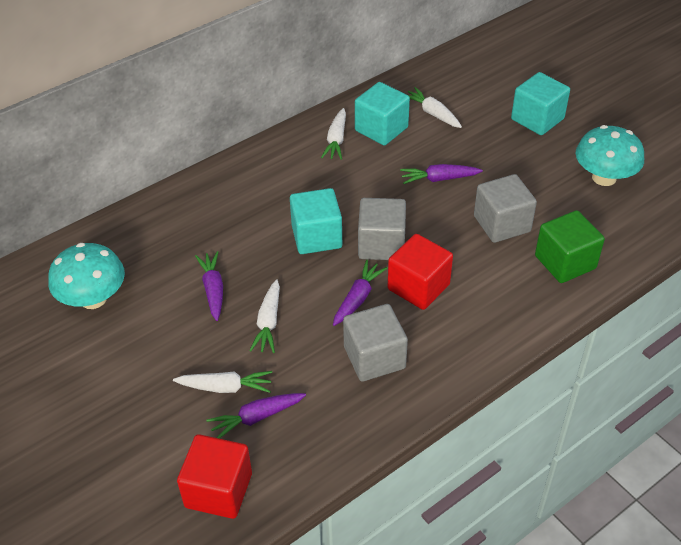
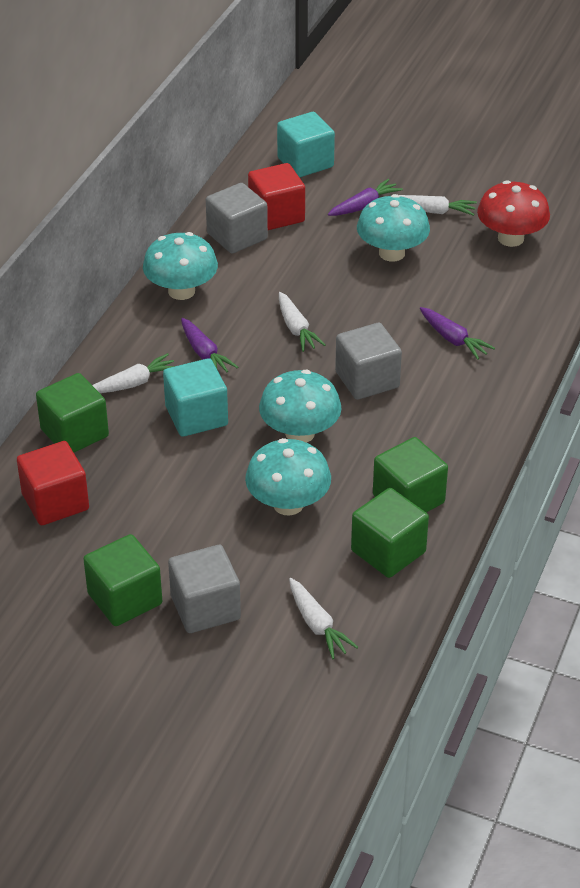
green cube: [535,210,605,283] = 1 -> [36,373,109,452] [83,534,162,626] [351,488,429,578] [373,437,448,513] = 4
purple carrot: [195,251,223,321] [207,393,306,439] [333,260,387,326] [400,164,483,184] = 4 -> [181,318,238,372] [328,179,403,216] [420,307,495,360] = 3
red mushroom: none = 0 -> [477,180,550,247] = 1
turquoise cube: [290,188,342,254] [355,82,410,145] [511,72,570,135] = 3 -> [163,358,228,437] [277,112,335,178] = 2
turquoise mushroom: [49,243,125,309] [576,125,644,186] = 2 -> [143,232,218,300] [245,438,331,515] [259,370,342,443] [357,194,430,262] = 4

